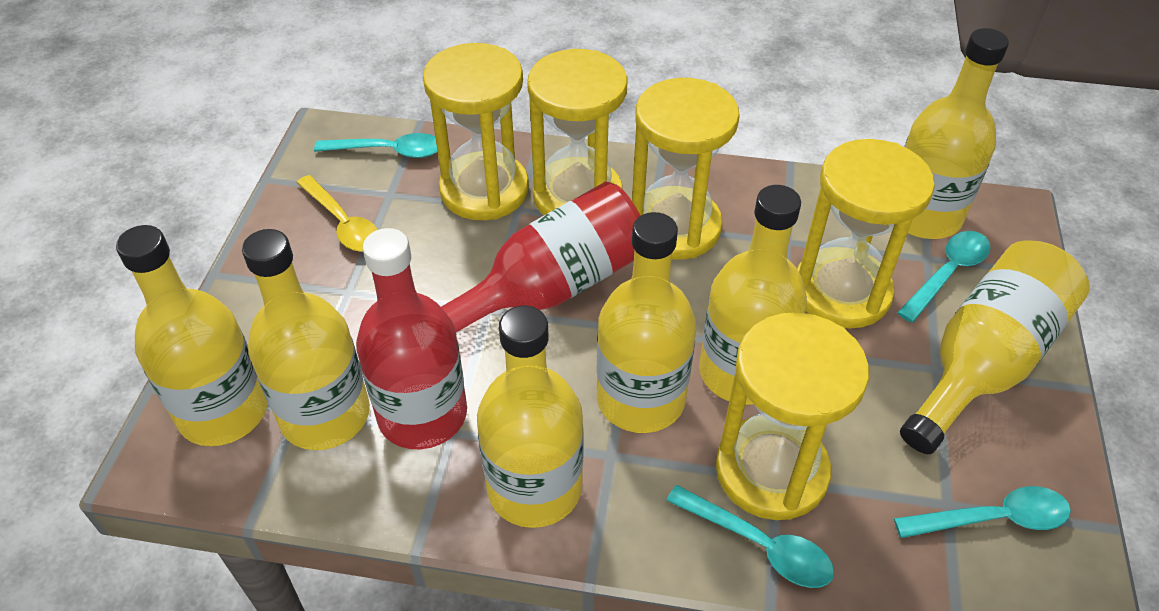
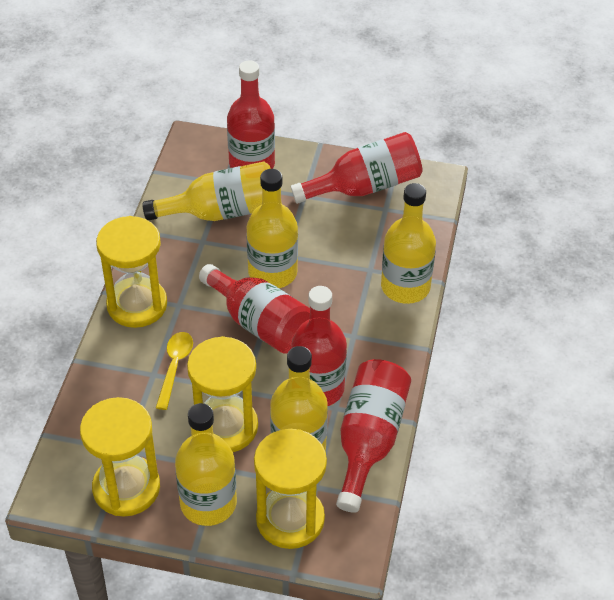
red bottle: [356,228,467,449] [440,181,641,332] = 2 -> [199,264,310,354] [227,60,275,169] [291,132,423,204] [292,286,347,406] [336,359,411,513] = 5
turquoise spoon: [314,133,438,158] [666,485,834,588] [894,486,1071,538] [897,231,990,323] = 4 -> none = 0
yellow bottle: [116,225,267,446] [242,229,370,450] [477,306,584,528] [597,212,696,433] [699,185,807,405] [900,240,1090,454] [904,28,1009,239] = 7 -> [143,161,271,221] [175,403,237,526] [246,169,298,288] [270,346,328,450] [381,183,436,304] = 5
yellow hourglass: [423,43,529,220] [527,49,627,215] [632,78,740,260] [716,312,869,520] [797,139,935,329] = 5 -> [80,397,160,516] [96,216,167,328] [187,336,258,452] [254,429,327,549] = 4

